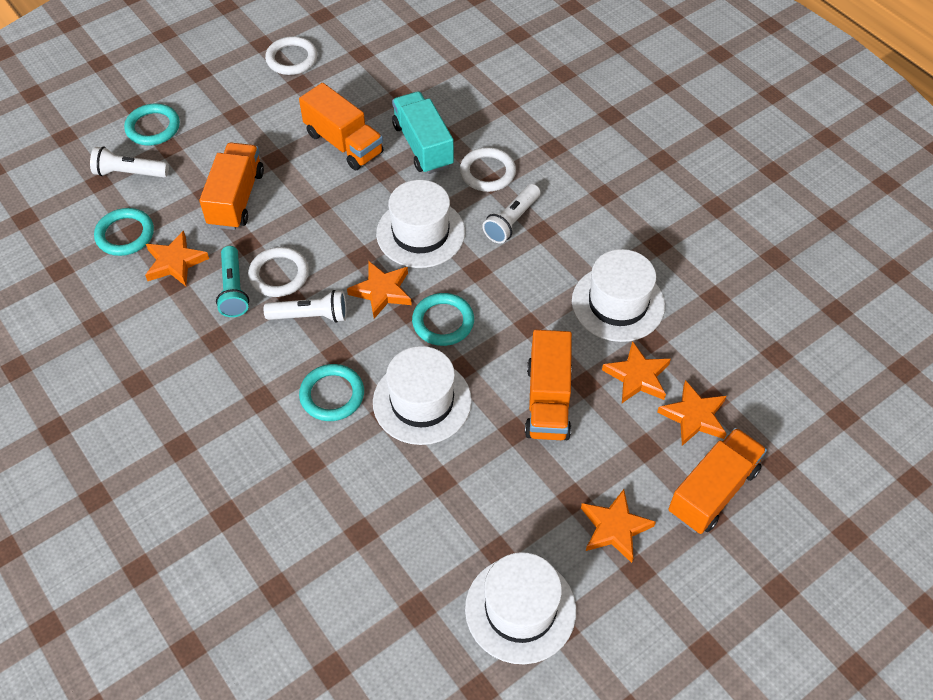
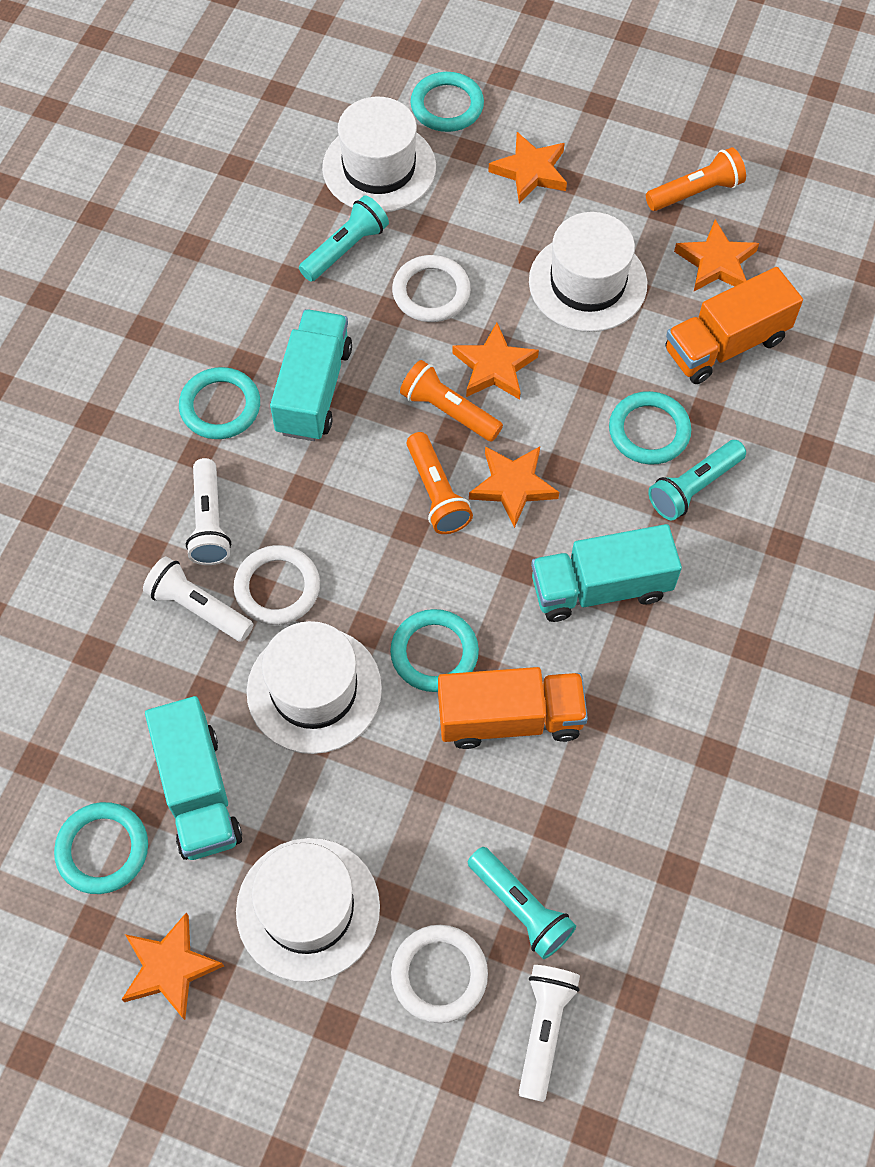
orange flashlight: none = 0 -> [400,360,503,442] [407,432,473,534] [646,147,746,211] = 3
orange truck: [199,143,264,230] [299,83,383,170] [525,330,572,440] [668,428,767,534] = 4 -> [438,667,588,749] [665,267,803,384] = 2
turquoise flashlight: [216,246,249,317] = 1 -> [299,195,389,282] [468,847,576,959] [648,440,746,521] = 3
turquoise ring: [94,208,154,256] [124,104,180,145] [299,364,364,421] [412,293,474,346] = 4 -> [54,802,148,894] [179,367,260,439] [390,609,479,692] [410,72,484,132] [609,391,691,465] = 5
turquoise truck: [392,91,454,174] = 1 -> [145,696,242,860] [270,309,352,441] [531,524,682,622] = 3

